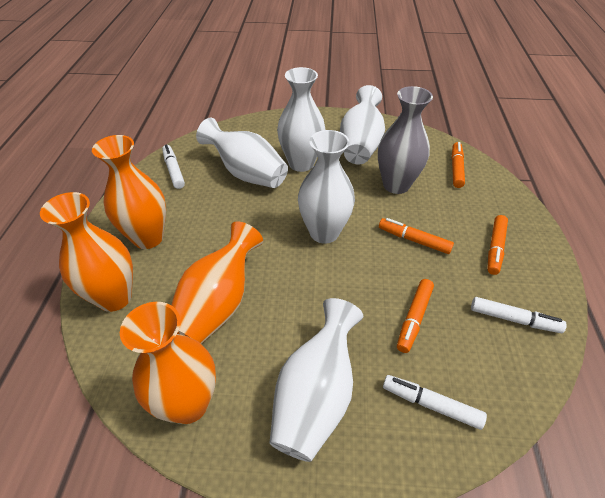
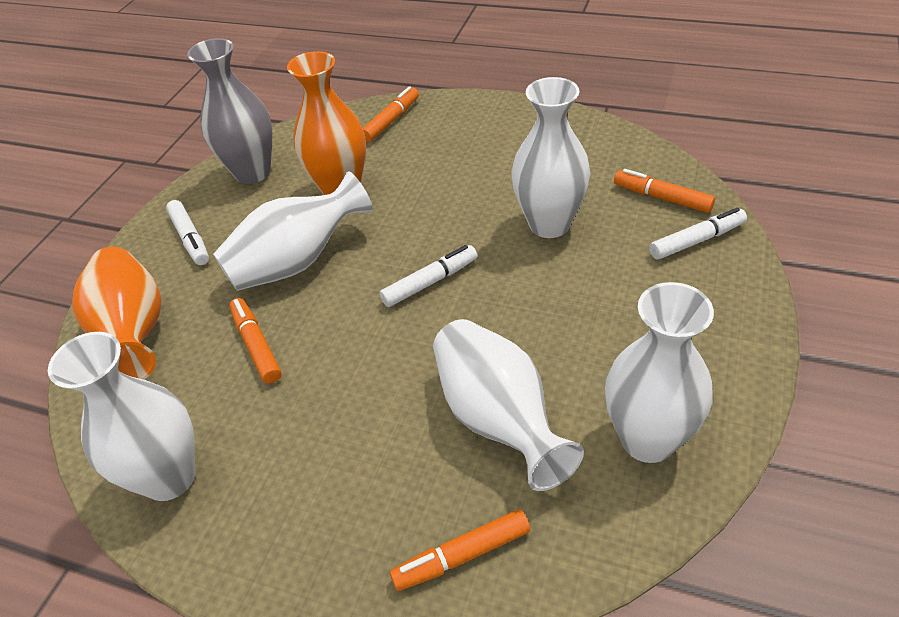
orange vase: [40,192,133,312] [92,135,166,249] [120,302,216,424] [171,221,263,344] = 4 -> [72,247,161,380] [287,51,366,195] = 2

